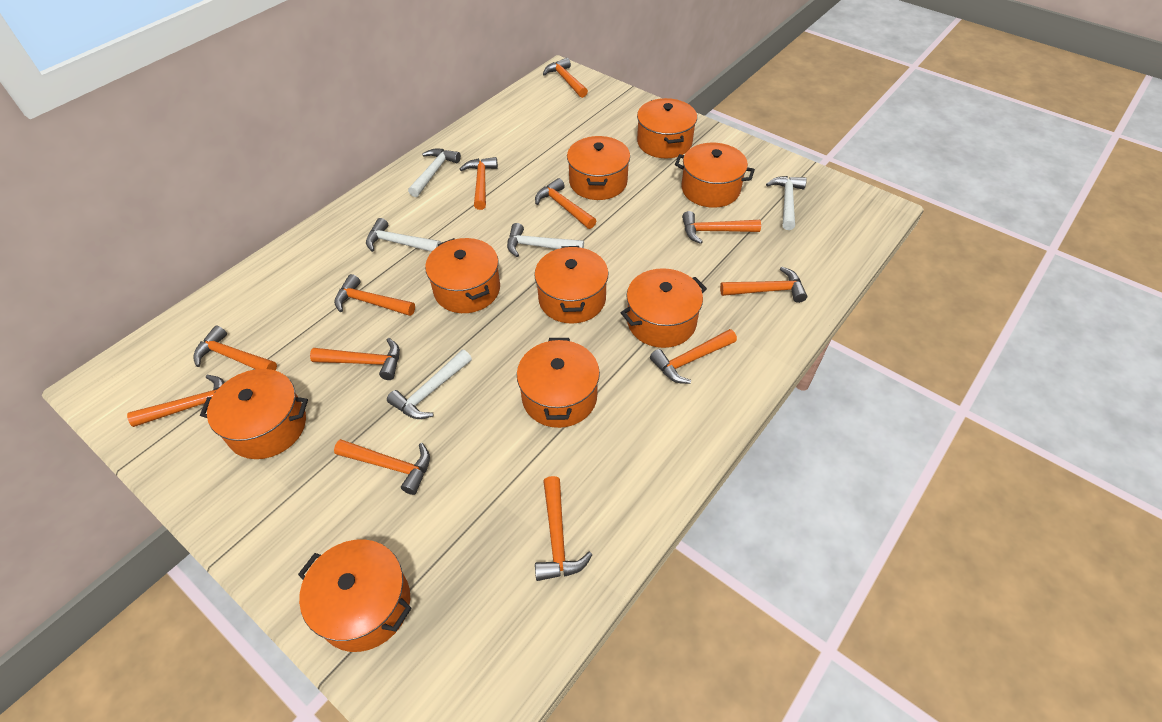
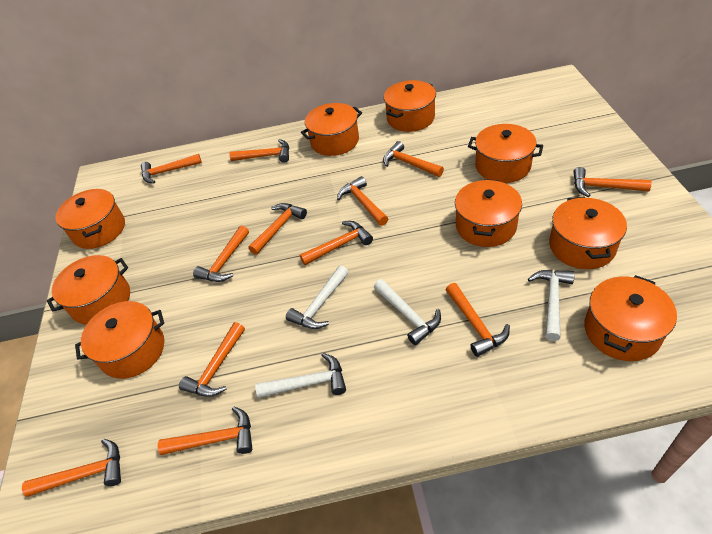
white hammer: [366,218,441,252] [387,350,472,419] [408,149,461,197] [507,223,584,257] [766,176,807,230] = 5 -> [255,353,346,398] [286,266,348,329] [374,279,441,345] [528,270,575,341] = 4

